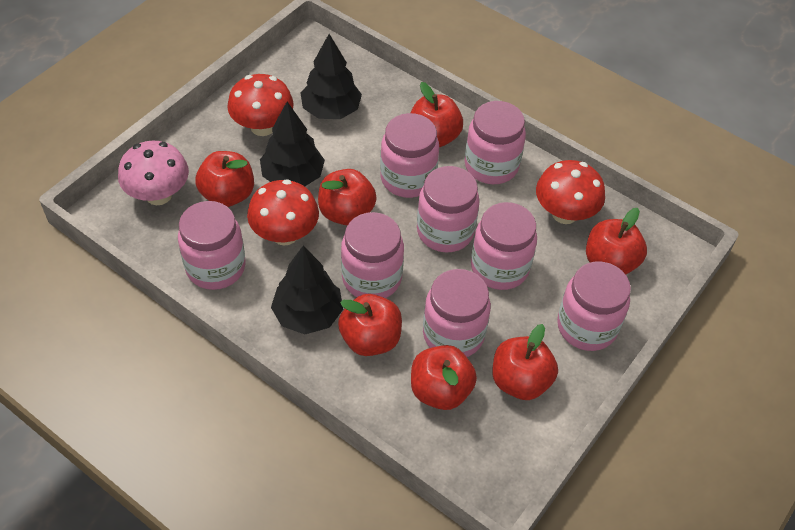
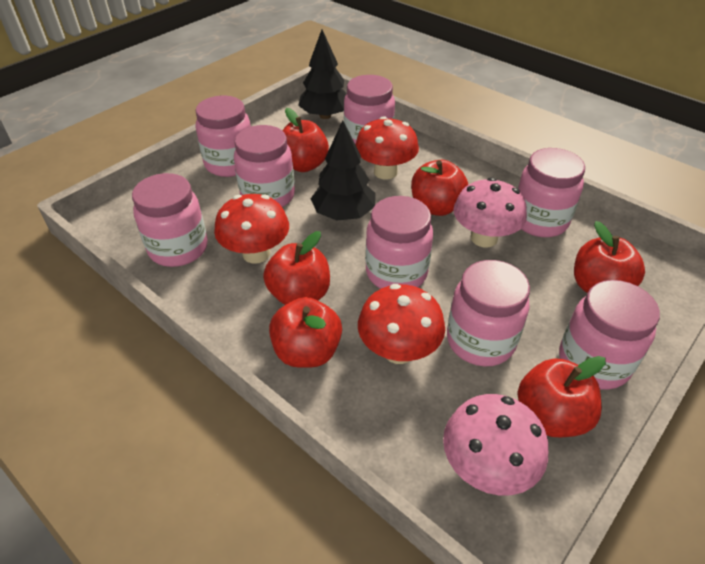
black tree: [260,102,325,186] [271,245,343,334] [301,34,362,119] = 3 -> [298,30,347,119] [311,120,375,221] = 2
pink mushroom: [118,141,189,205] = 1 -> [443,394,548,496] [453,178,527,247] = 2
red apple: [195,151,254,207] [318,169,377,226] [338,294,402,356] [411,82,463,147] [411,345,477,410] [492,324,558,400] [586,208,647,275] = 7 -> [263,231,330,305] [269,297,342,368] [282,108,329,172] [411,160,468,216] [517,356,606,437] [574,221,645,293] = 6

